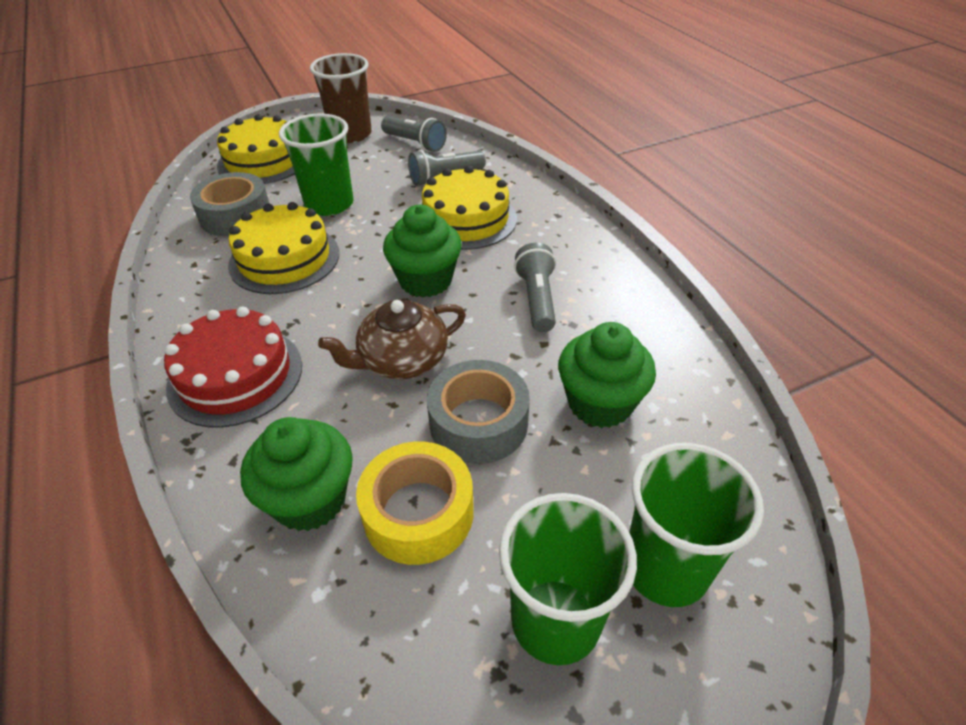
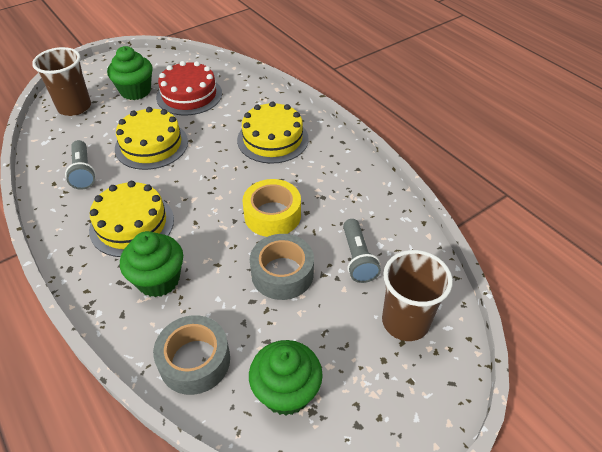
brown cup: [310,53,372,143] = 1 -> [32,47,91,116] [382,250,453,341] = 2
brown teapot: [318,299,466,379] = 1 -> none = 0
green cup: [279,114,354,216] [499,493,637,665] [629,443,764,607] = 3 -> none = 0
grey flashlight: [381,116,447,152] [408,150,486,186] [514,243,556,332] = 3 -> [65,140,96,190] [343,219,381,283] = 2

